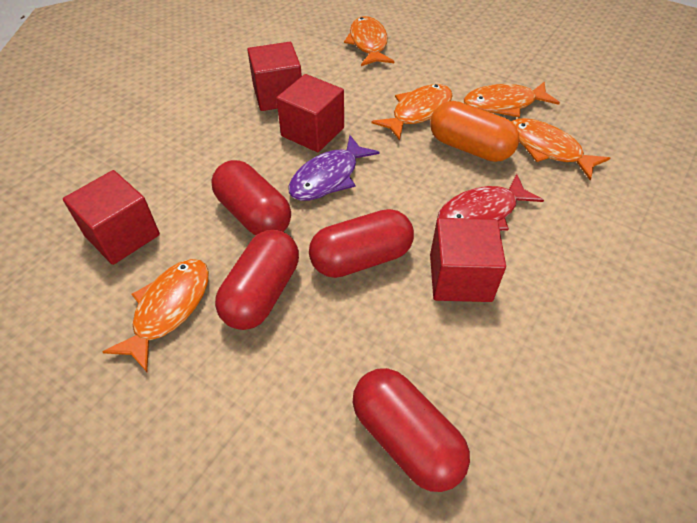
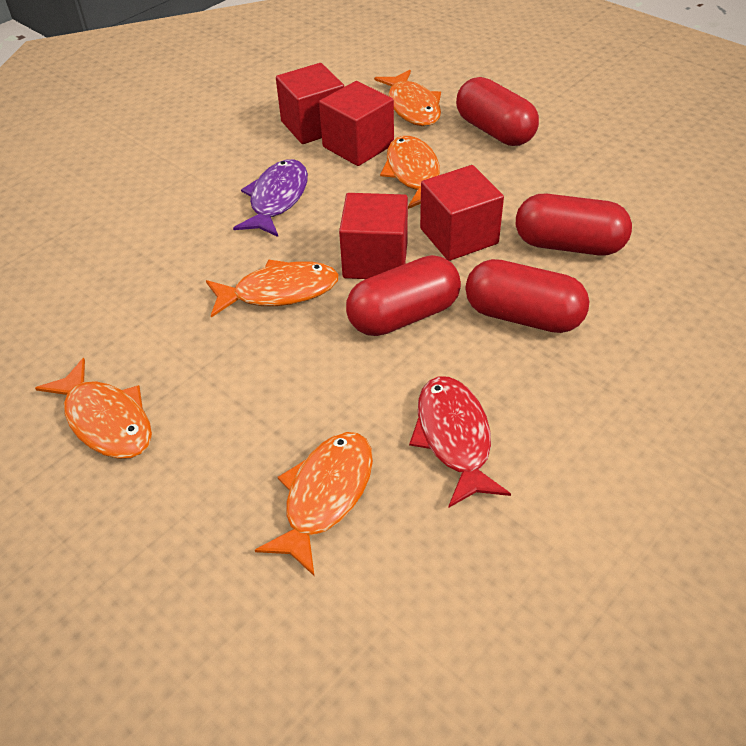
orange capsule: [430,101,519,162] = 1 -> none = 0

